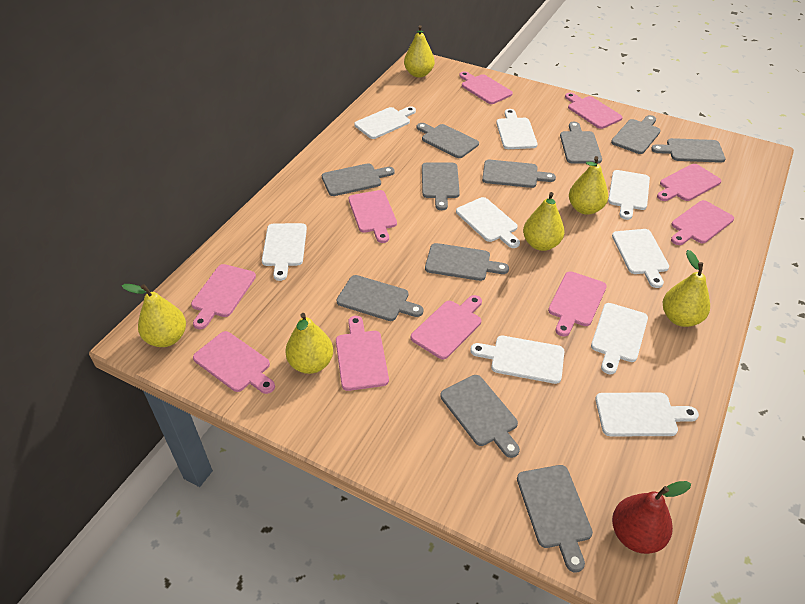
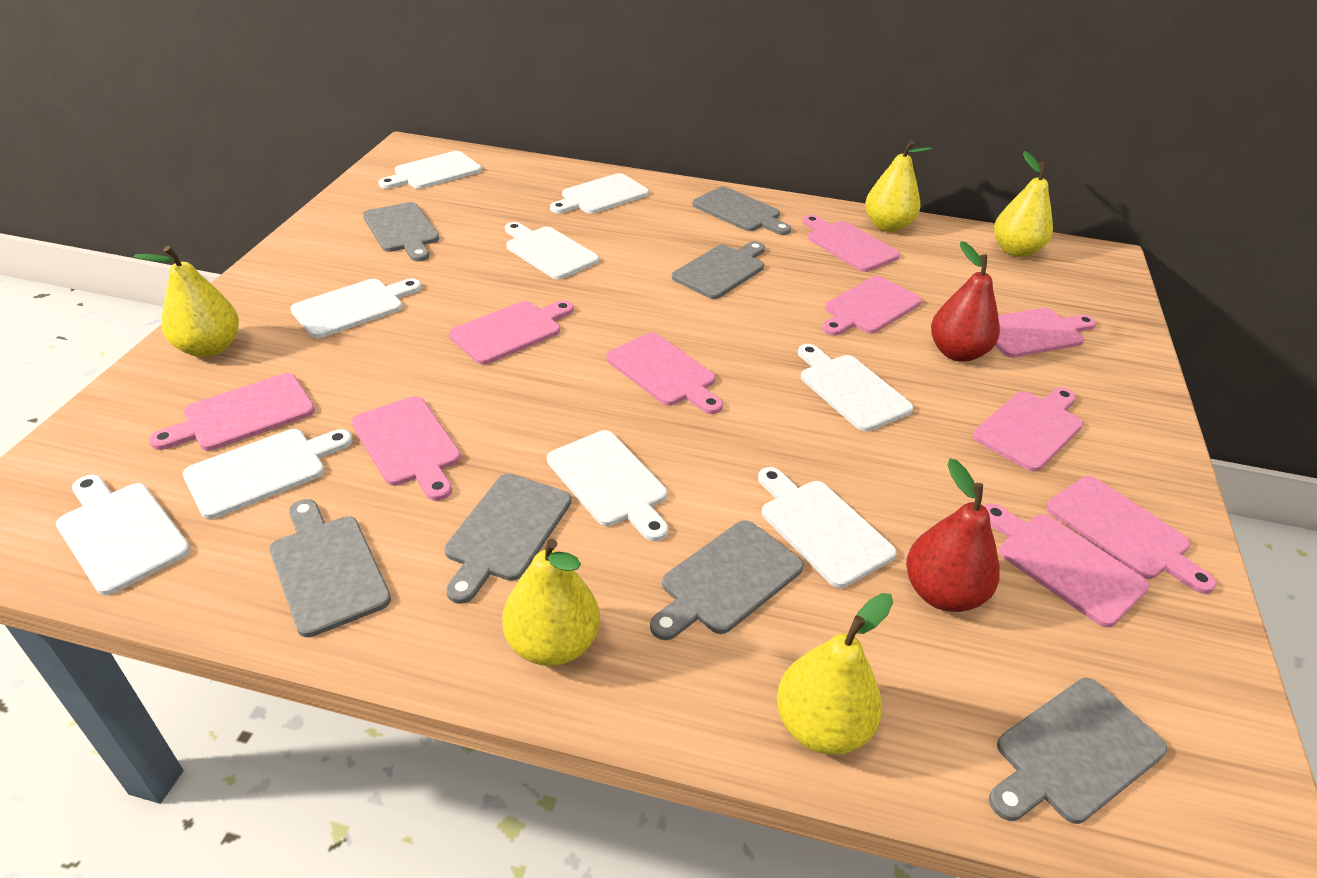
grey cutting board: [322,163,395,196] [336,275,424,321] [417,123,479,158] [422,163,460,210] [425,243,509,281] [440,375,520,458] [482,160,556,188] [517,465,593,572] [560,122,602,163] [611,115,661,154] [651,138,725,163] = 11 -> [269,499,391,637] [363,202,439,261] [445,473,571,604] [650,520,804,640] [672,241,765,299] [692,187,791,235] [989,678,1167,824] = 7
red pear: [612,481,691,554] = 1 -> [906,458,1000,612] [931,241,1000,362] = 2
yellow pear: [122,284,186,347] [285,313,333,374] [404,25,435,78] [523,192,564,251] [569,156,608,215] [663,250,710,327] = 6 -> [134,246,239,357] [502,539,600,666] [777,593,893,755] [865,140,932,232] [994,151,1053,257] = 5

